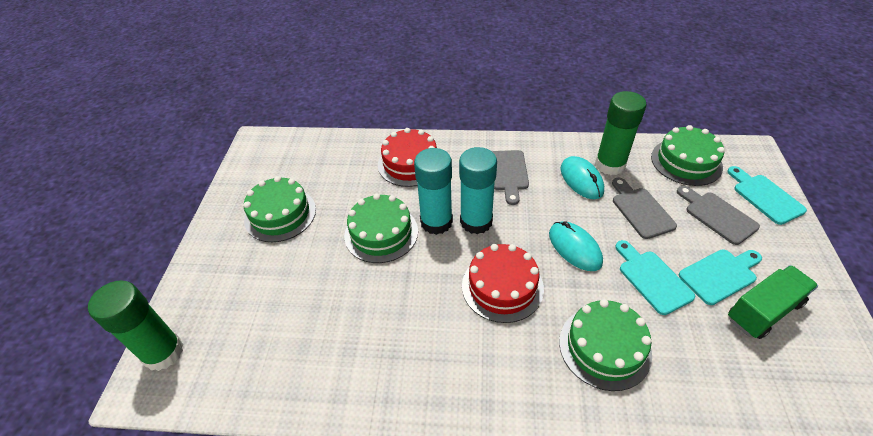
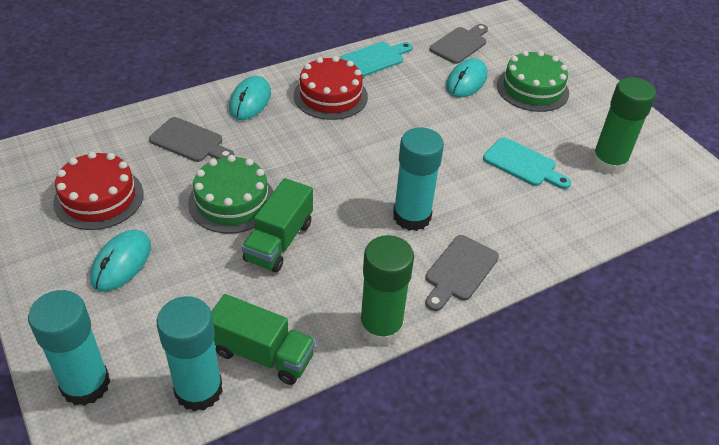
green cake: [244,176,316,242] [344,193,418,263] [559,299,652,391] [651,125,725,186] = 4 -> [188,155,274,233] [497,50,569,112] = 2
green truck: [728,265,818,339] = 1 -> [211,294,316,385] [242,178,313,273] = 2
turquoise cutting board: [615,240,695,315] [679,249,762,305] [727,166,807,225] = 3 -> [340,42,413,77] [483,137,571,189] = 2
turquoise glue stick: [414,148,453,235] [459,147,497,234] = 2 -> [28,290,110,406] [156,296,223,412] [393,128,444,231] = 3
turquoise mouse: [549,221,603,271] [561,156,604,199] = 2 -> [90,229,151,292] [229,76,271,120] [446,58,487,97] = 3

